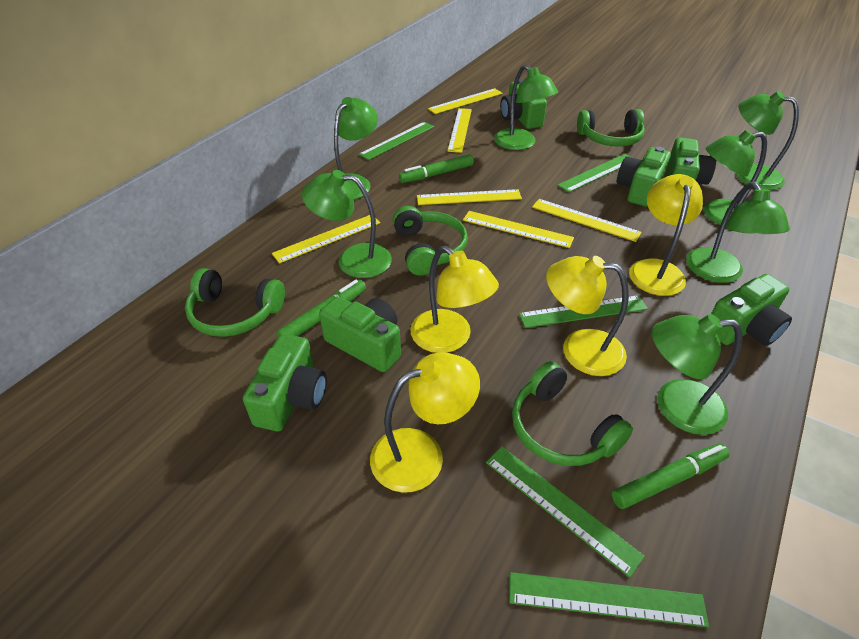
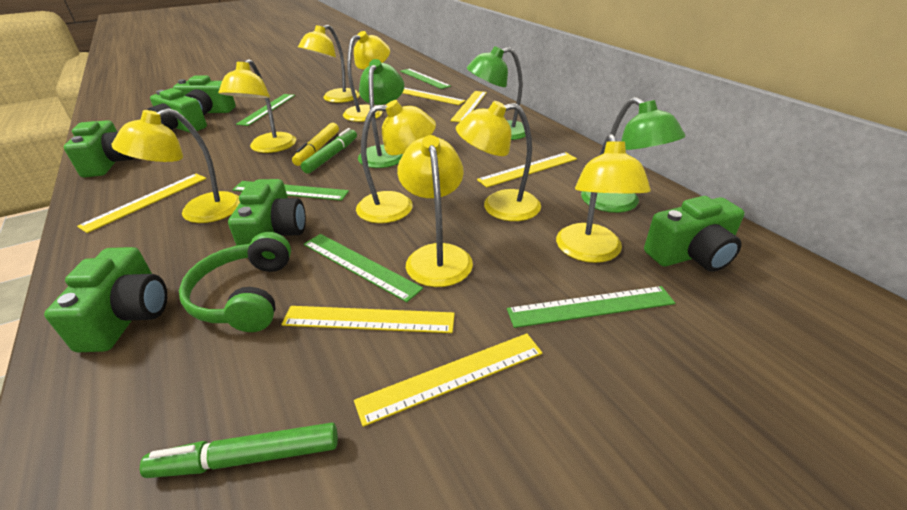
green headphones: [185,268,285,337] [393,206,468,276] [512,361,633,466] [577,109,645,147] = 4 -> [179,232,291,332] = 1
green lamp: [302,170,392,278] [334,97,378,200] [494,65,558,150] [652,314,742,435] [686,182,790,283] [704,130,767,225] [737,91,799,190] = 7 -> [358,59,404,168] [467,46,526,140] [581,97,685,213] = 3
green marker: [276,280,366,337] [399,154,474,183] [612,443,730,509] = 3 -> [140,423,338,478] [301,128,357,174] = 2
yellow lamp: [370,352,480,493] [410,246,499,353] [546,256,629,376] [629,174,703,296] = 4 -> [112,108,240,223] [218,59,296,153] [298,25,360,103] [343,31,390,122] [356,100,436,223] [397,135,473,287] [456,101,541,221] [556,134,651,263] = 8
yellow marker: none = 0 -> [292,123,339,166] = 1

